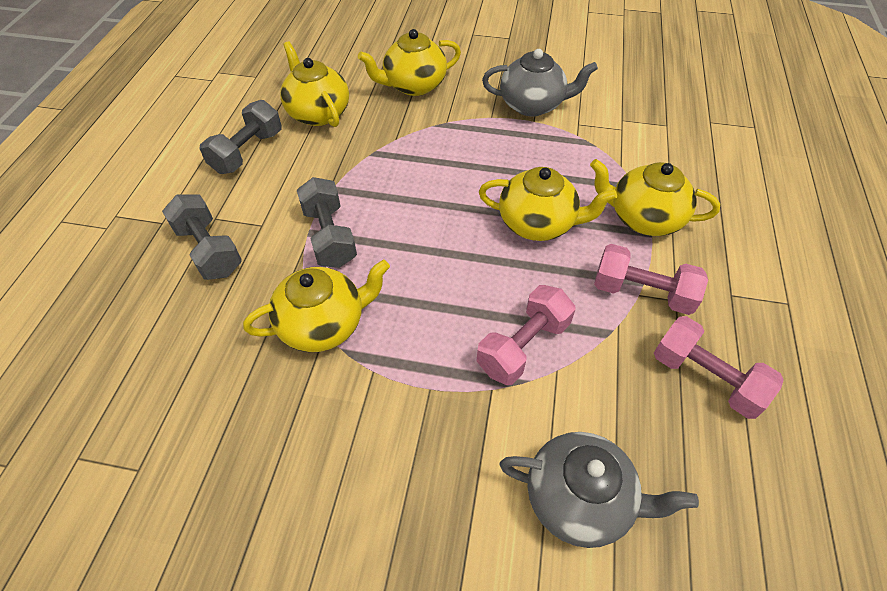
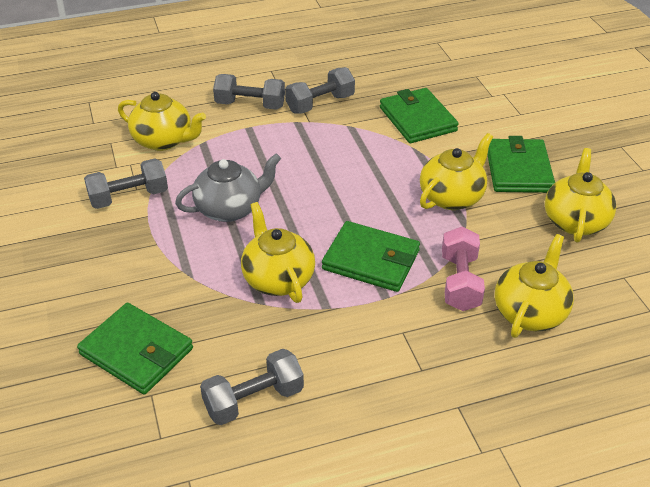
green wallet: none = 0 -> [77,303,193,395] [322,221,420,292] [380,88,459,143] [488,136,555,193] = 4
grey dumbbell: [162,194,242,280] [200,100,282,174] [297,177,357,268] = 3 -> [84,158,168,209] [200,349,304,425] [213,74,285,110] [285,67,355,114] = 4
grey teapot: [482,49,598,116] [499,432,699,548] = 2 -> [175,153,281,222] = 1
pink dumbbell: [477,285,575,385] [594,244,708,315] [654,316,784,419] = 3 -> [442,227,485,311] = 1

